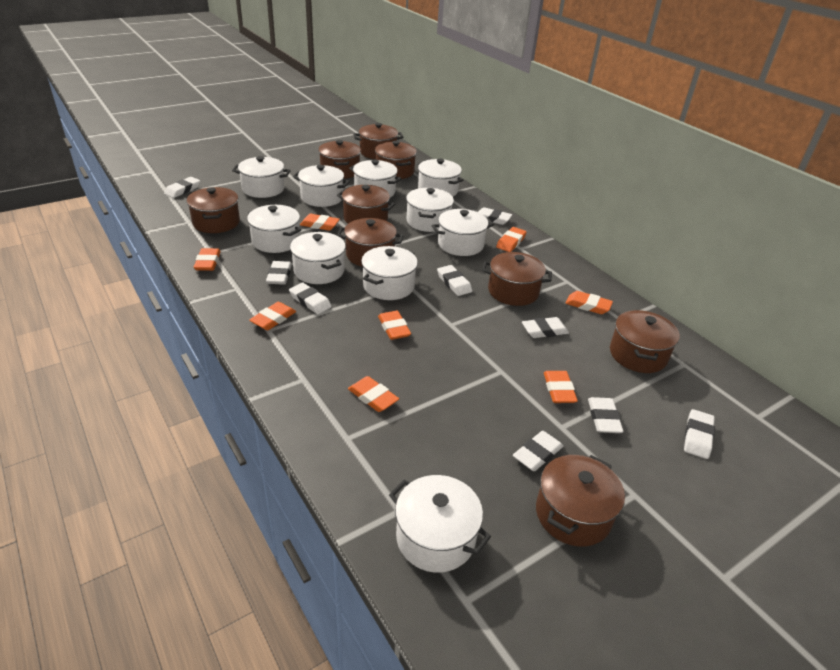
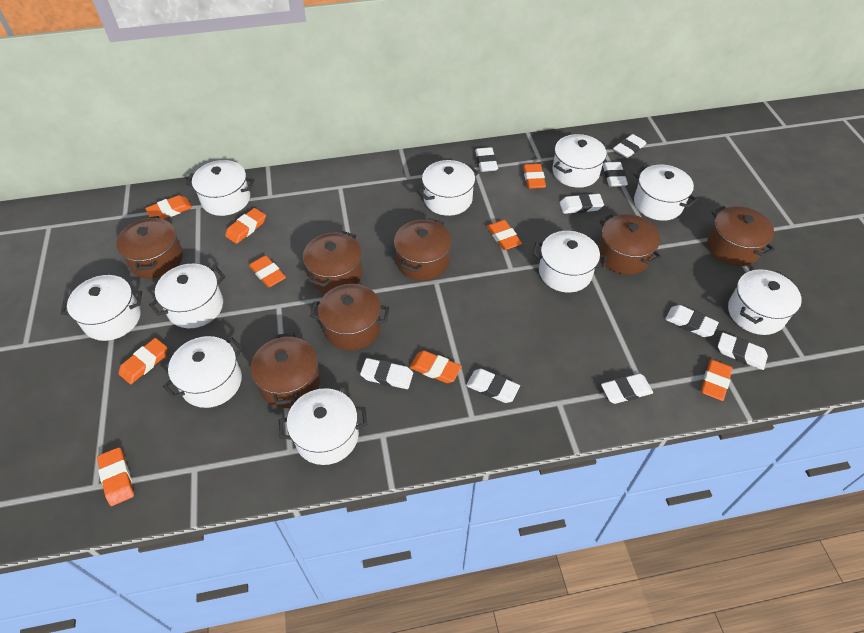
brown pot: [187,187,240,233] [318,140,361,179] [337,185,395,224] [337,218,404,267] [353,123,403,159] [375,141,417,179] [482,252,552,306] [536,455,625,547] [610,310,680,373] = 9 -> [116,216,183,279] [250,333,320,408] [303,231,363,294] [310,284,389,350] [394,218,452,281] [598,214,661,275] [707,206,775,266] = 7
orange eraser: [194,248,221,271] [249,302,296,330] [300,214,340,231] [348,376,399,412] [378,311,411,340] [496,227,527,252] [544,371,578,403] [566,291,613,314] = 8 -> [97,447,134,506] [119,338,168,384] [145,195,192,219] [225,208,266,244] [249,255,286,287] [410,351,462,383] [487,220,522,250] [523,164,546,189] [701,359,733,401] = 9

